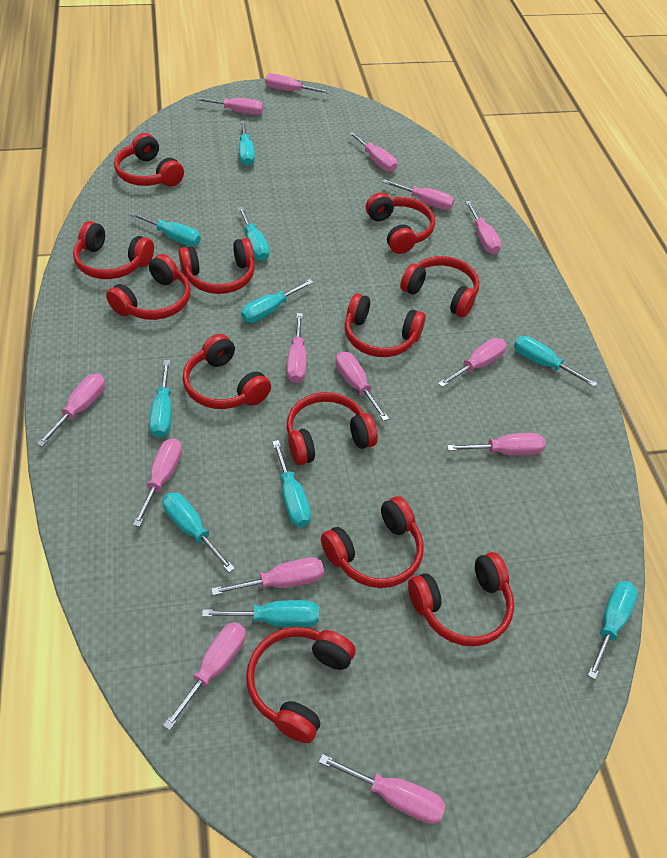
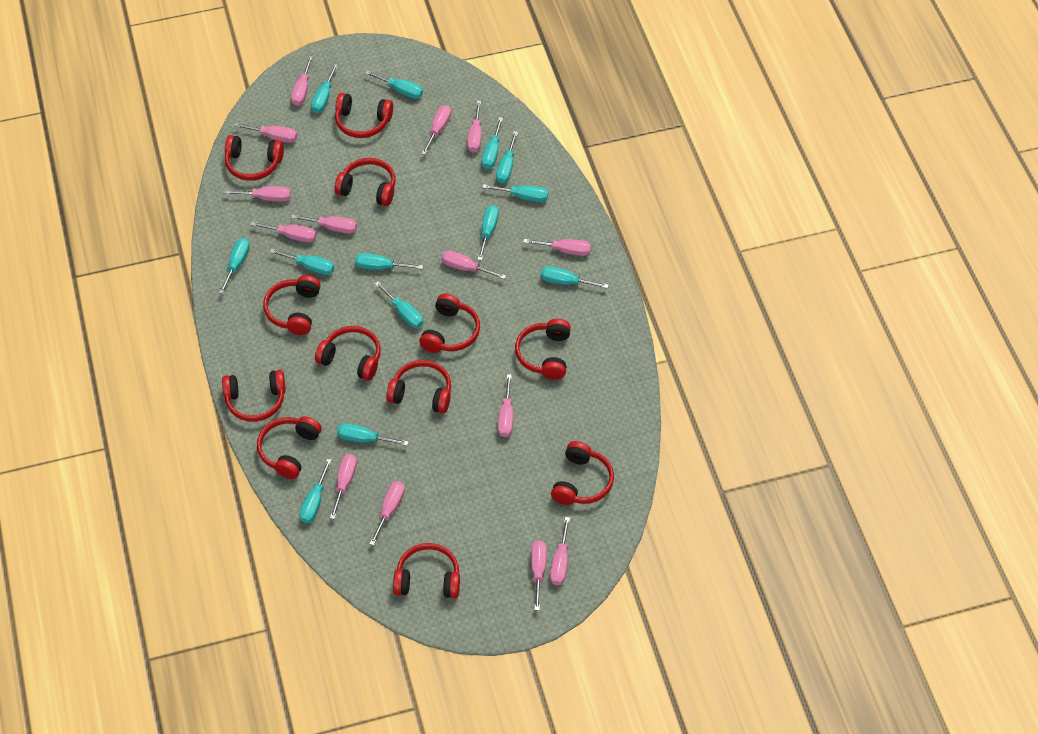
turquoise screwdriver: [129,212,201,246] [149,360,172,438] [162,492,235,573] [202,600,319,627] [238,207,269,261] [239,120,255,166] [241,279,314,323] [272,440,311,527] [514,336,597,387] [588,581,638,680] = 10 -> [219,238,250,294] [270,249,334,275] [300,459,332,523] [311,64,338,113] [337,423,409,446] [355,253,423,270] [365,71,423,99] [375,281,423,328] [477,205,499,261] [482,117,503,169] [482,184,548,202] [496,131,518,184] [541,266,608,289] = 13

